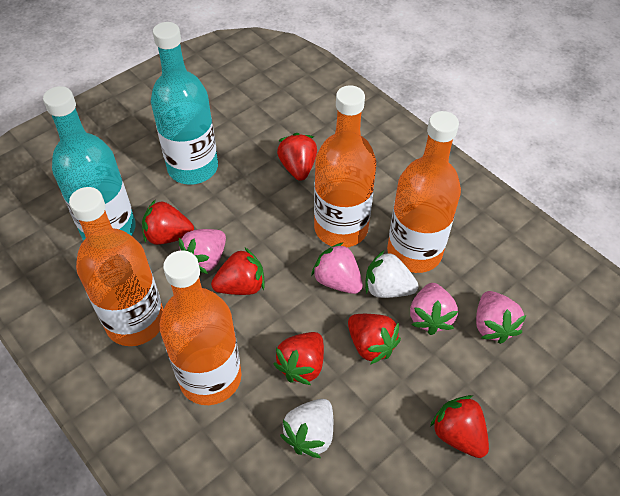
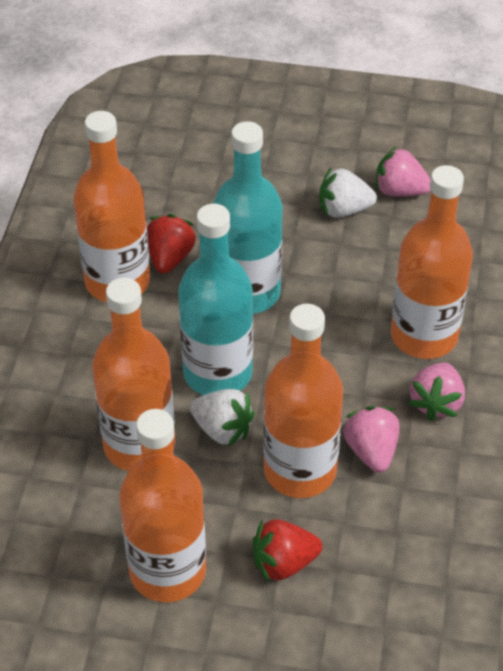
orange bottle: [69,187,164,346] [160,250,241,405] [314,85,376,247] [387,111,461,273] = 4 -> [73,111,150,302] [92,278,175,471] [120,409,206,602] [263,304,343,498] [391,165,473,359] = 5
pink strawberry: [179,229,226,274] [311,242,363,294] [410,283,458,335] [476,291,526,344] = 4 -> [343,406,399,473] [375,146,431,196] [408,363,465,421] = 3
red strawberry: [142,199,194,245] [211,248,265,295] [273,332,324,385] [277,133,317,181] [348,314,401,365] [430,395,489,458] = 6 -> [147,214,196,274] [253,519,322,582] = 2

